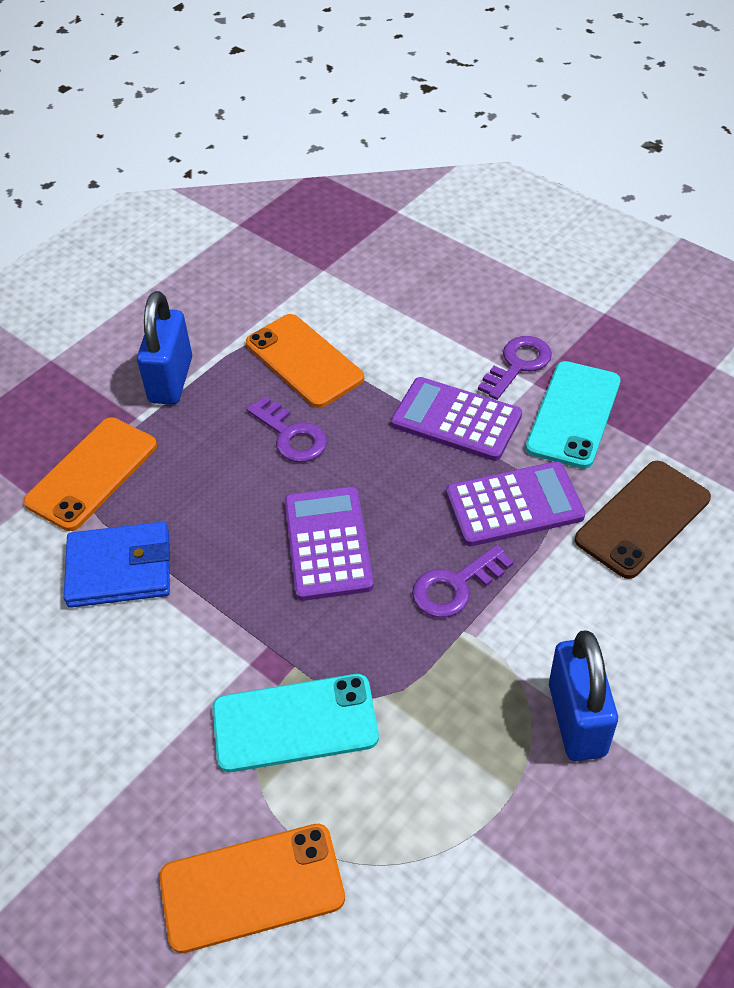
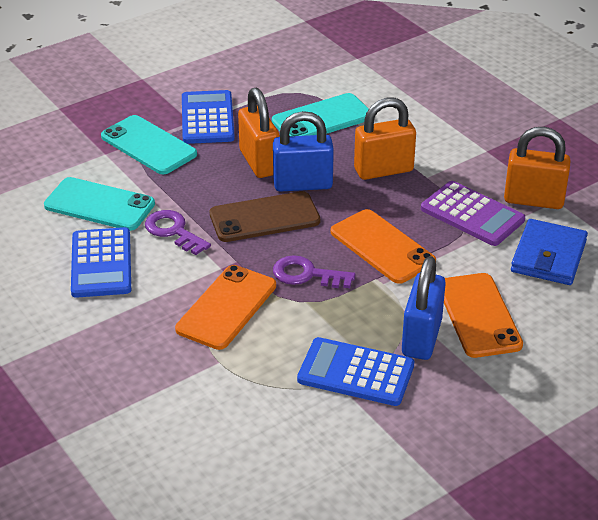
blue calculator: none = 0 -> [71,227,131,298] [182,90,235,144] [297,337,414,406] = 3
orange padlock: none = 0 -> [238,88,280,178] [354,98,416,180] [504,127,571,209] = 3
purple calculator: [284,487,374,601] [391,377,522,461] [446,461,585,546] = 3 -> [421,181,525,246] = 1
purple key: [246,396,327,462] [412,544,514,618] [478,336,552,400] = 3 -> [145,210,211,255] [273,255,355,288] = 2
turquoise phone: [212,674,379,772] [526,361,621,469] = 2 -> [44,177,155,231] [101,115,197,174] [272,93,369,136] = 3

